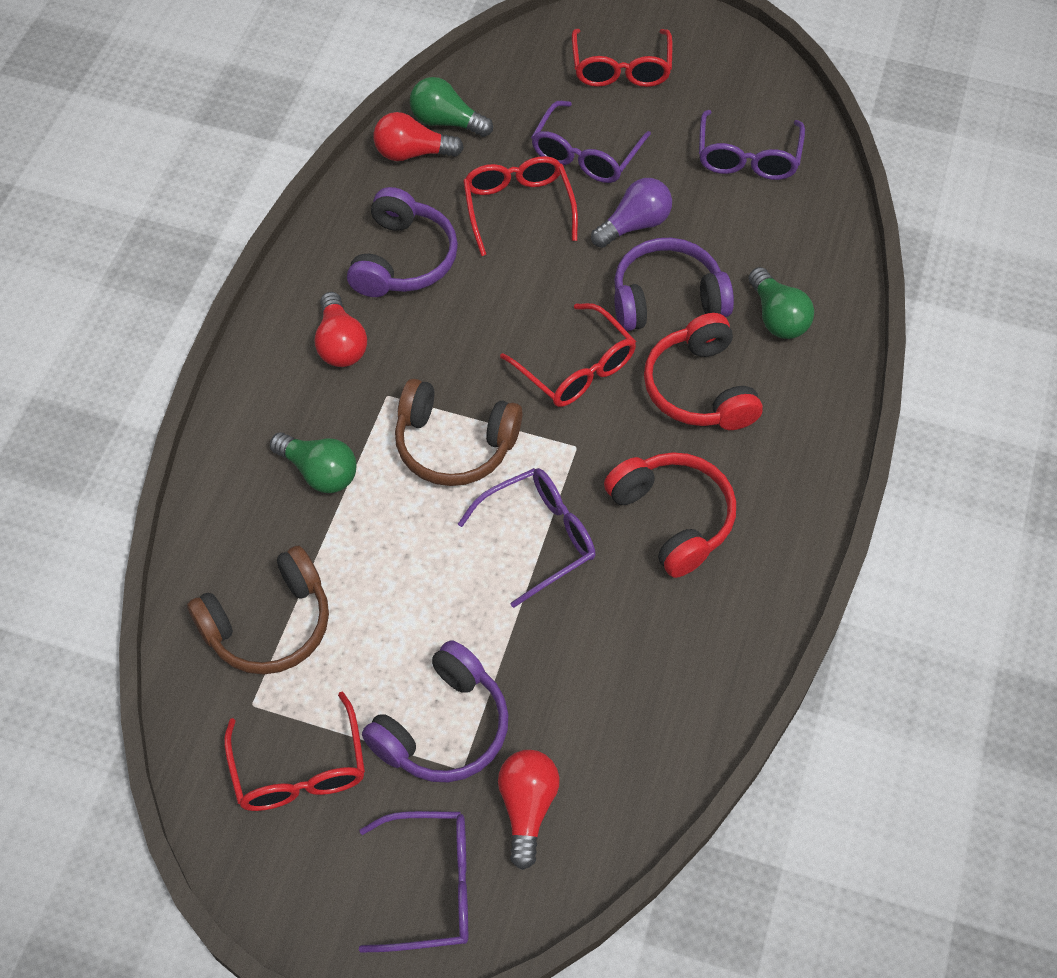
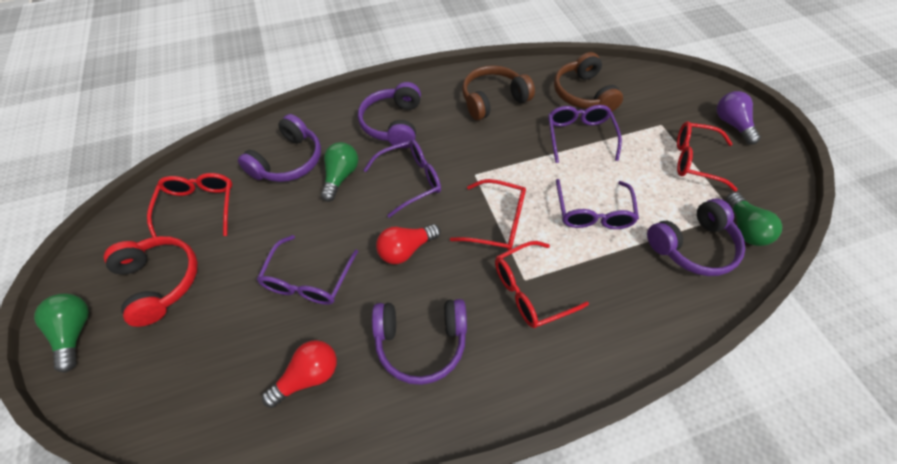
purple headphones: [347,187,458,297] [362,640,508,783] [614,238,734,331] = 3 -> [238,114,321,182] [358,82,421,148] [372,299,467,385] [647,199,745,276] = 4
red headphones: [604,452,736,578] [644,313,763,430] = 2 -> [103,236,198,327] = 1
red light bulb: [315,292,367,367] [373,112,464,161] [498,750,560,870] = 3 -> [262,340,337,408] [376,224,441,264] = 2

